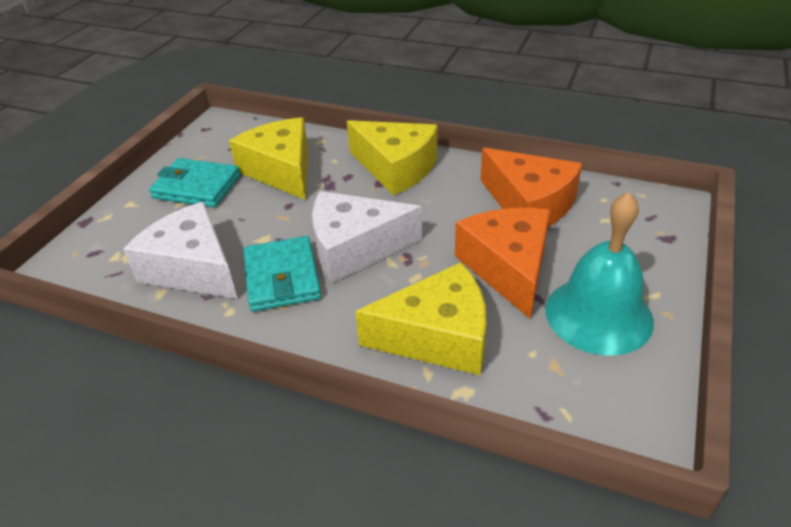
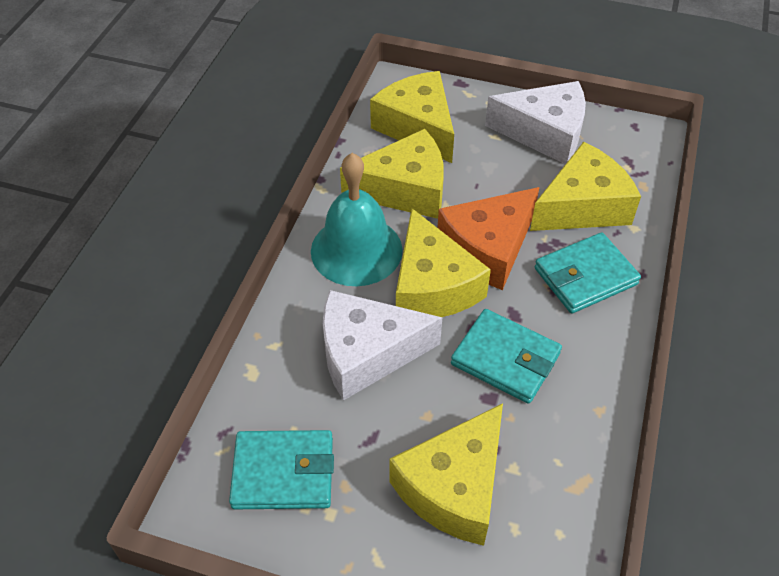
orange cheese: [455,208,550,319] [480,148,582,227] = 2 -> [438,187,540,290] = 1
turquoise wallet: [149,158,241,207] [244,236,321,312] = 2 -> [229,430,334,509] [451,309,562,404] [535,232,641,314] = 3
yellow cheese: [229,117,308,200] [347,120,437,196] [355,262,486,375] = 3 -> [340,129,444,219] [370,71,454,163] [390,403,503,546] [396,208,491,317] [530,142,641,231] = 5

